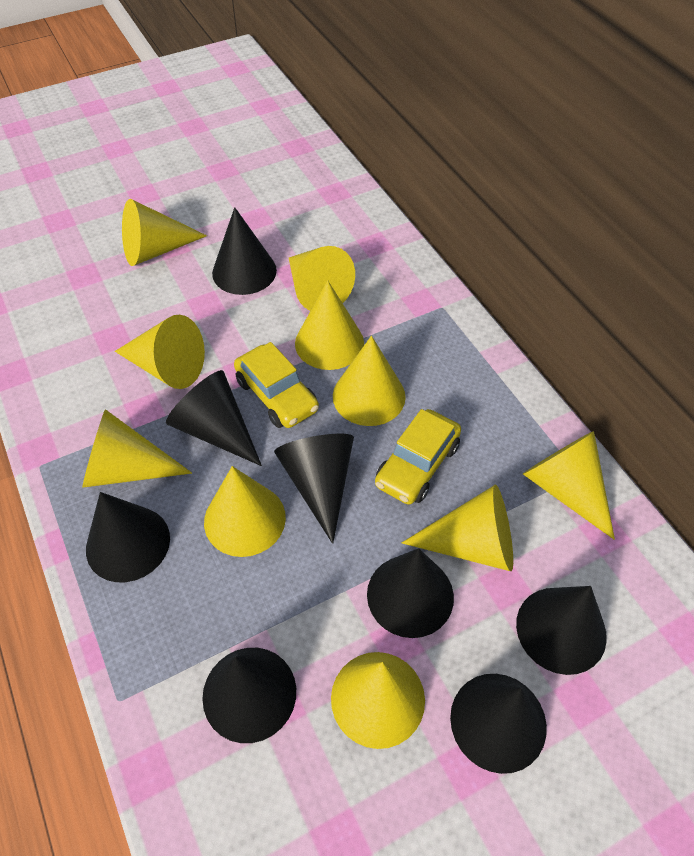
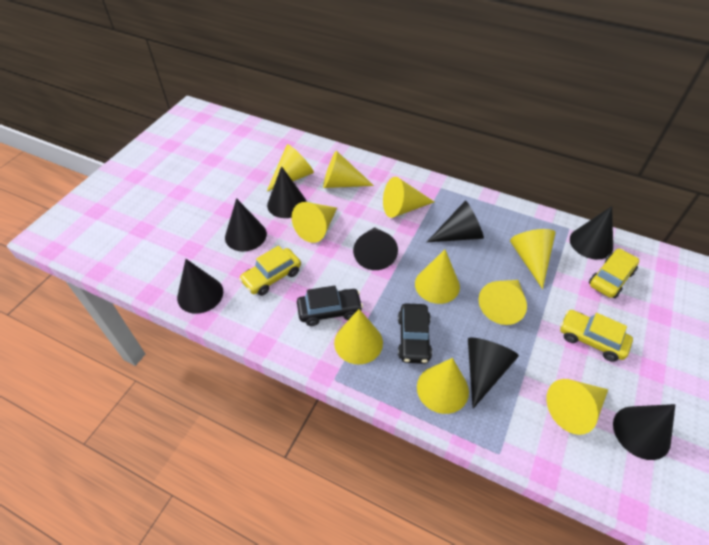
black car: none = 0 -> [297,286,363,326] [398,303,432,364] = 2
yellow car: [234,342,319,428] [375,409,461,505] = 2 -> [239,246,301,296] [560,310,633,362] [589,248,639,298] = 3

